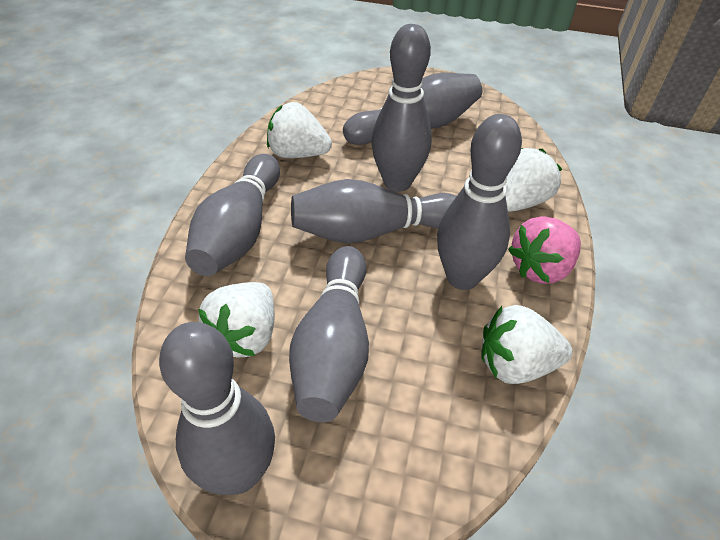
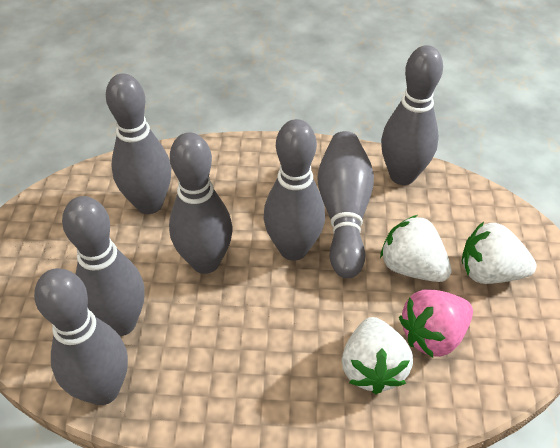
white strawberry: [198,282,275,358] [267,102,332,158] [481,305,572,384] [505,148,562,212] = 4 -> [342,317,413,394] [380,215,452,282] [462,222,537,284] = 3

